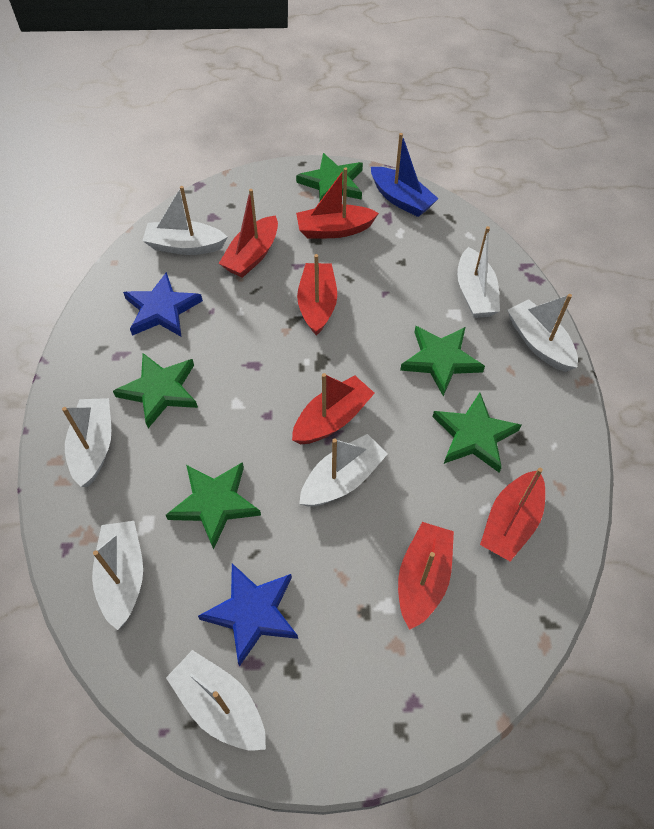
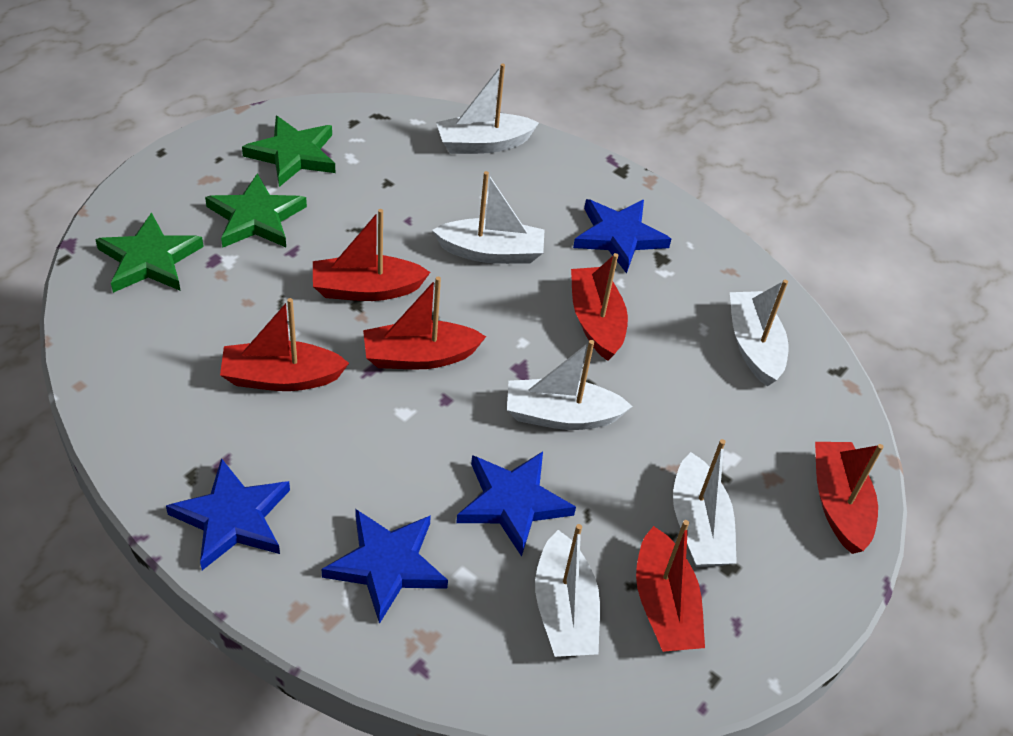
blue boat: [371,133,439,217] = 1 -> none = 0
blue star: [123,272,203,337] [198,563,298,667] = 2 -> [166,458,290,570] [321,509,448,624] [456,452,576,557] [573,199,671,274] = 4
green star: [113,353,198,428] [166,462,261,550] [296,153,363,201] [400,326,485,396] [433,392,521,472] = 5 -> [95,212,204,293] [205,173,307,248] [242,116,335,187] = 3
white boat: [62,398,111,487] [92,521,143,630] [142,186,227,255] [166,650,266,750] [299,434,387,507] [457,226,500,318] [507,294,578,372] = 7 -> [432,171,544,264] [436,64,539,154] [507,340,632,430] [535,524,600,657] [673,439,737,567] [730,280,788,386] = 6

